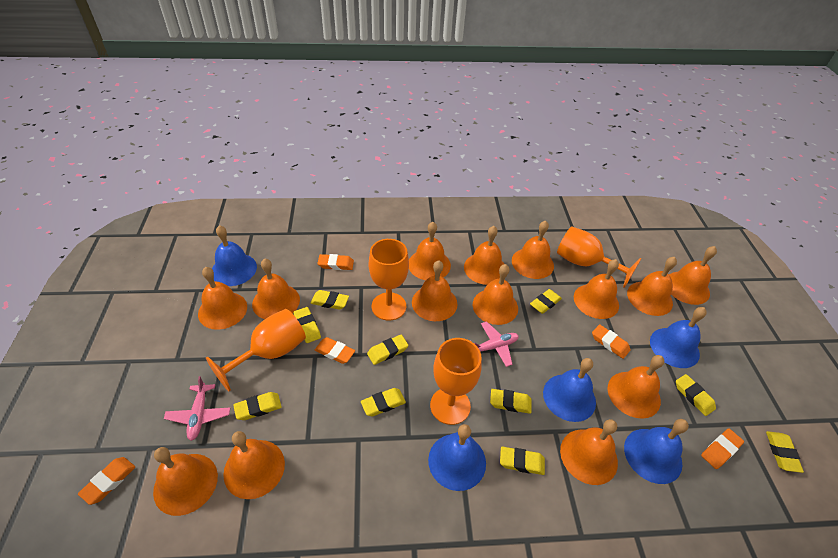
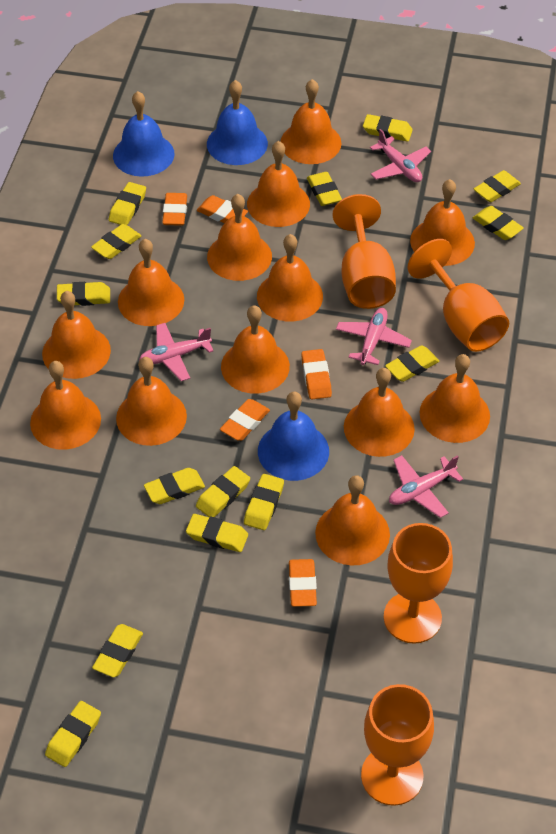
blue bell: [212,225,257,286] [428,424,486,491] [543,358,596,422] [624,419,689,484] [650,307,707,368] = 5 -> [113,91,174,177] [207,80,268,165] [258,392,329,481] = 3
orange bell: [153,447,218,516] [198,267,247,330] [223,431,285,499] [252,259,300,319] [409,222,451,280] [412,261,458,321] [464,226,504,285] [473,264,518,325] [512,221,554,279] [560,419,618,485] [574,259,619,319] [608,355,664,419] [627,257,677,316] [669,246,717,305] = 14 -> [30,361,101,450] [42,291,111,379] [116,357,187,446] [118,239,184,326] [207,194,272,281] [221,305,290,394] [247,141,310,227] [257,234,323,321] [280,79,341,164] [315,475,390,566] [344,368,415,457] [410,179,475,266] [419,354,490,443] = 13
pink plane: [164,376,230,441] [471,322,519,367] = 2 -> [139,323,214,381] [336,308,412,365] [370,129,431,182] [389,455,463,518] = 4
yellow eraser: [233,392,282,420] [293,307,321,343] [311,290,349,310] [361,388,406,416] [367,335,408,365] [490,389,532,414] [500,447,545,475] [530,289,562,314] [676,374,716,416] [766,431,804,473] = 10 -> [45,701,101,767] [57,282,110,306] [91,224,141,259] [92,624,143,677] [109,182,146,225] [144,468,205,504] [186,514,248,552] [196,466,250,517] [244,474,284,530] [307,172,342,206] [363,114,413,142] [385,345,439,382] [473,206,524,240] [474,170,521,202] = 14

